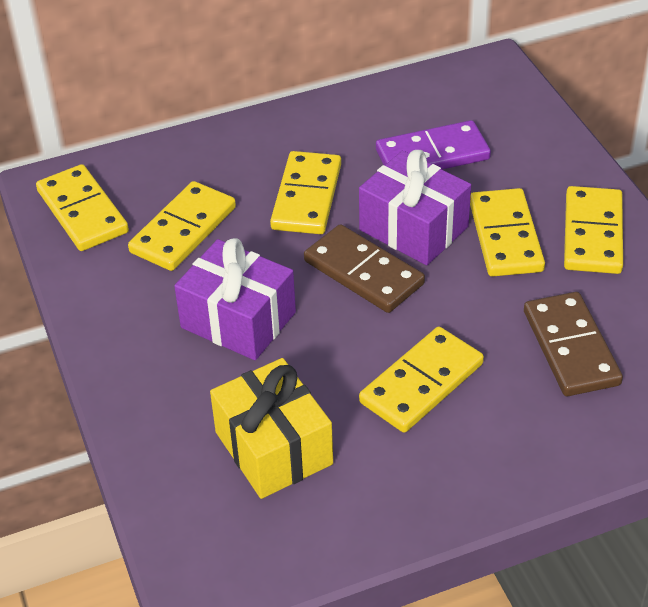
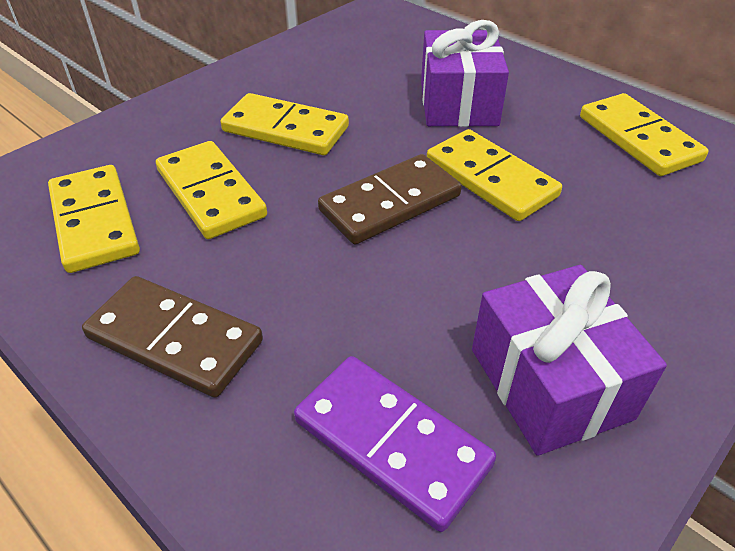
yellow domino: [36,164,129,251] [128,181,236,271] [270,151,341,234] [359,327,484,433] [470,188,545,277] [564,186,623,274] = 6 -> [48,165,140,273] [156,141,267,239] [221,93,349,155] [427,129,562,221] [580,93,709,176] = 5
yellow gift: [210,358,333,499] = 1 -> none = 0

